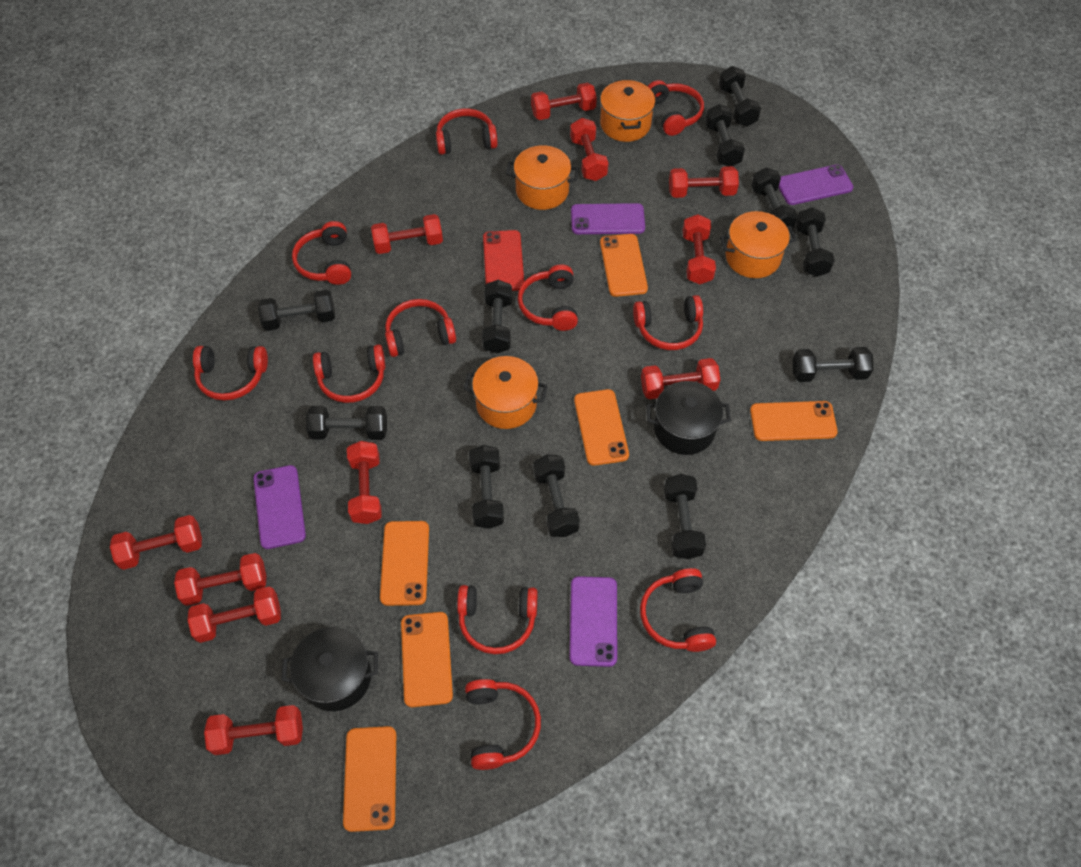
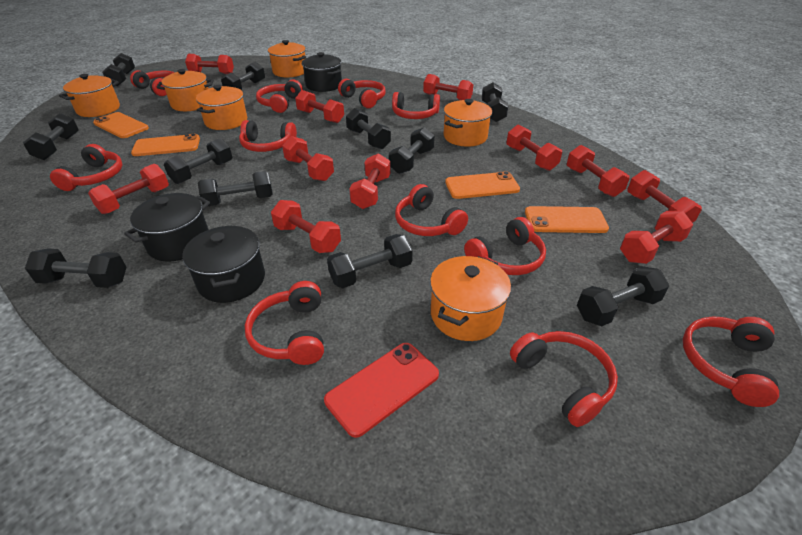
black pot: [282,627,378,711] [646,381,731,455] = 2 -> [124,193,210,261] [182,225,265,303] [302,52,342,92] = 3
orange phone: [343,726,396,832] [380,521,429,606] [401,612,453,707] [574,389,629,466] [600,234,648,297] [750,401,838,441] = 6 -> [93,112,149,138] [131,134,200,156] [445,171,520,199] [525,206,609,233] = 4
orange pot: [464,356,548,429] [506,145,579,210] [600,79,656,142] [720,211,797,278] = 4 -> [59,74,120,117] [156,69,214,111] [196,85,247,130] [268,40,306,78] [430,256,511,341] [444,99,492,147] = 6
purple phone: [253,465,306,549] [570,576,617,667] [571,203,645,234] [778,164,853,205] = 4 -> none = 0

